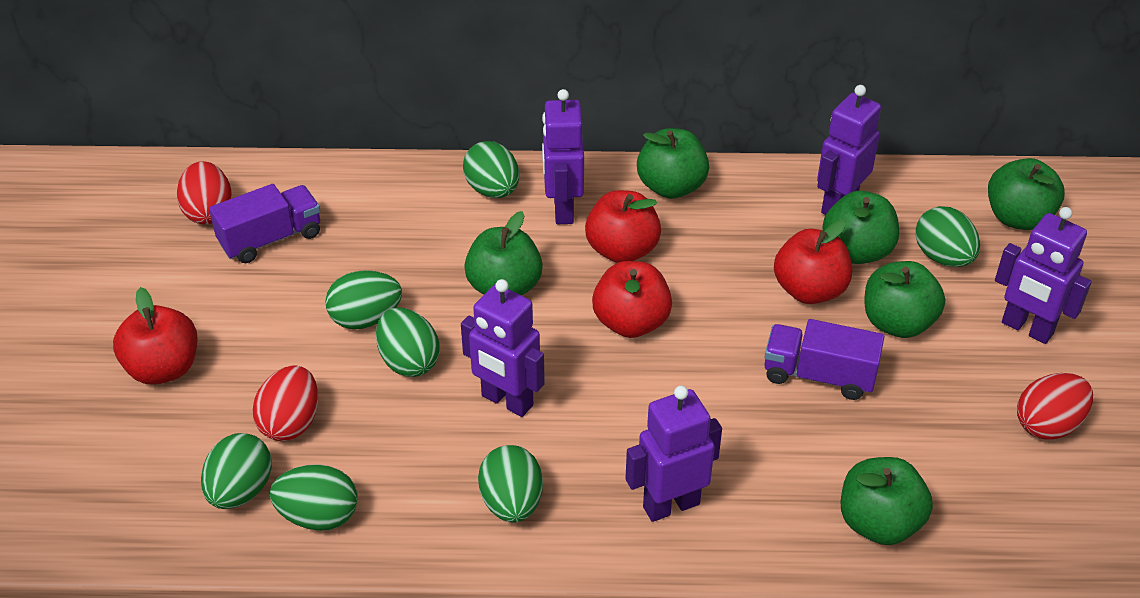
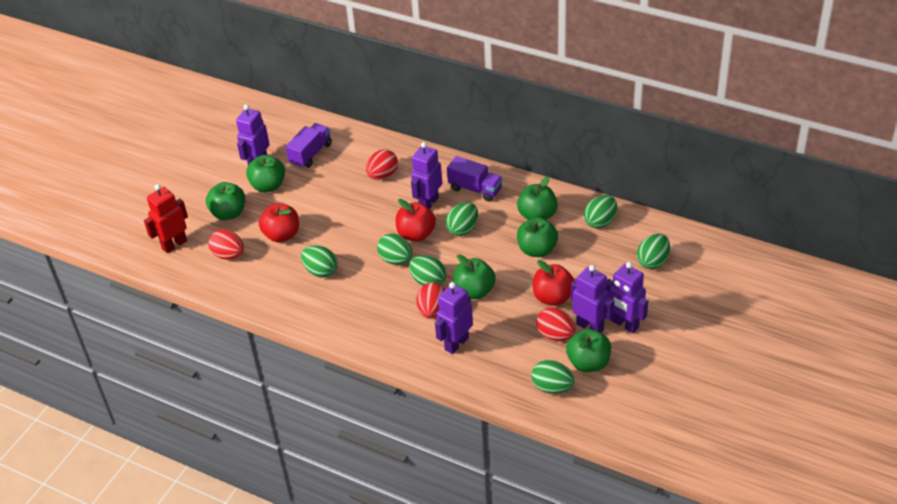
red apple: [113,287,197,385] [585,190,661,263] [592,261,672,338] [774,219,852,304] = 4 -> [259,204,299,242] [396,199,436,241] [533,260,574,306] = 3
red egg: [177,161,232,225] [252,365,318,441] [1017,373,1093,440] = 3 -> [208,229,244,260] [366,150,398,180] [416,282,445,319] [536,307,575,341] = 4
red robot: none = 0 -> [144,184,188,253] = 1

